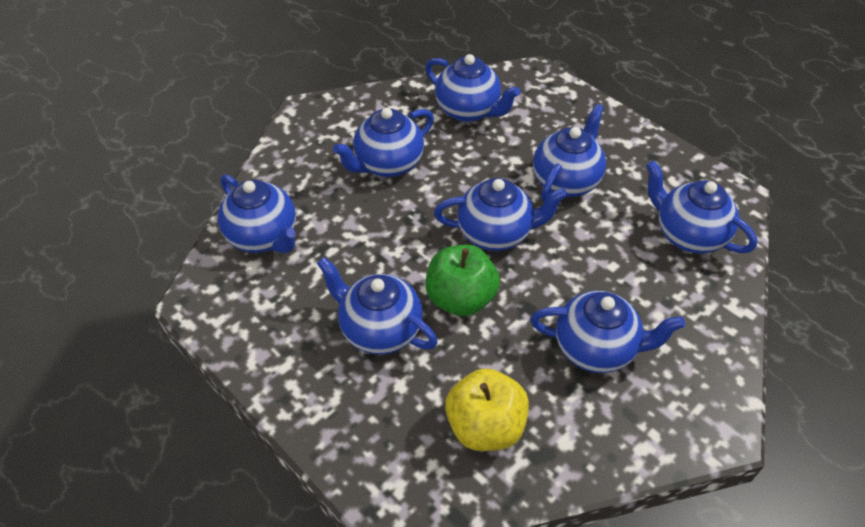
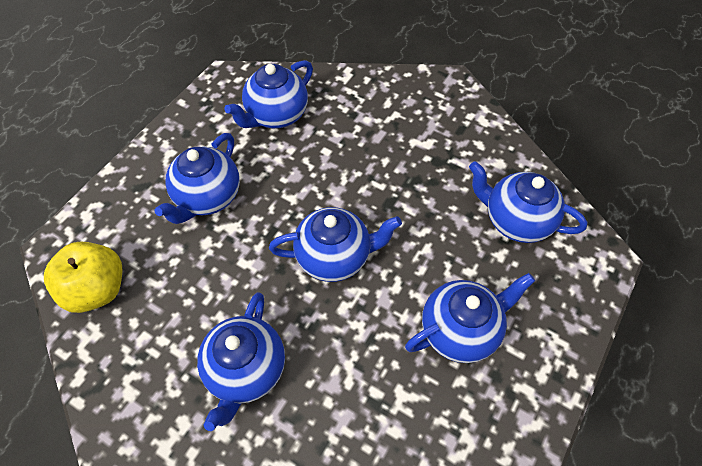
blue teapot: [218,174,296,253] [317,257,438,355] [333,108,434,177] [425,54,520,122] [434,178,567,251] [530,291,685,373] [533,104,606,201] [646,161,757,254] = 8 -> [155,133,240,224] [197,292,285,431] [224,60,313,128] [269,207,402,282] [405,273,535,363] [469,161,588,243] = 6
green apple: [426,245,500,316] = 1 -> none = 0

